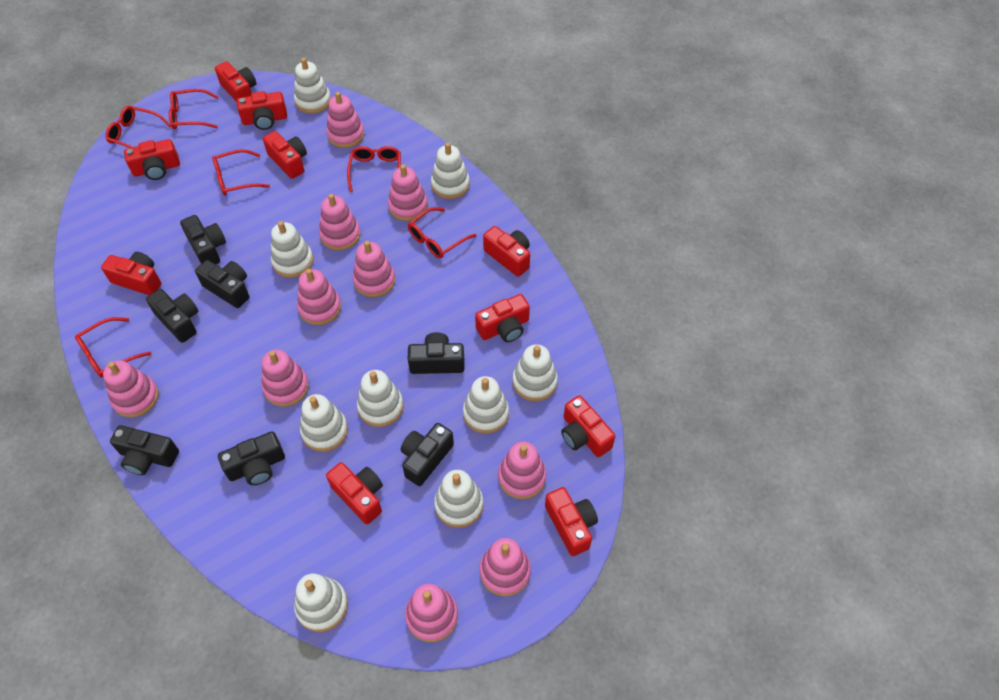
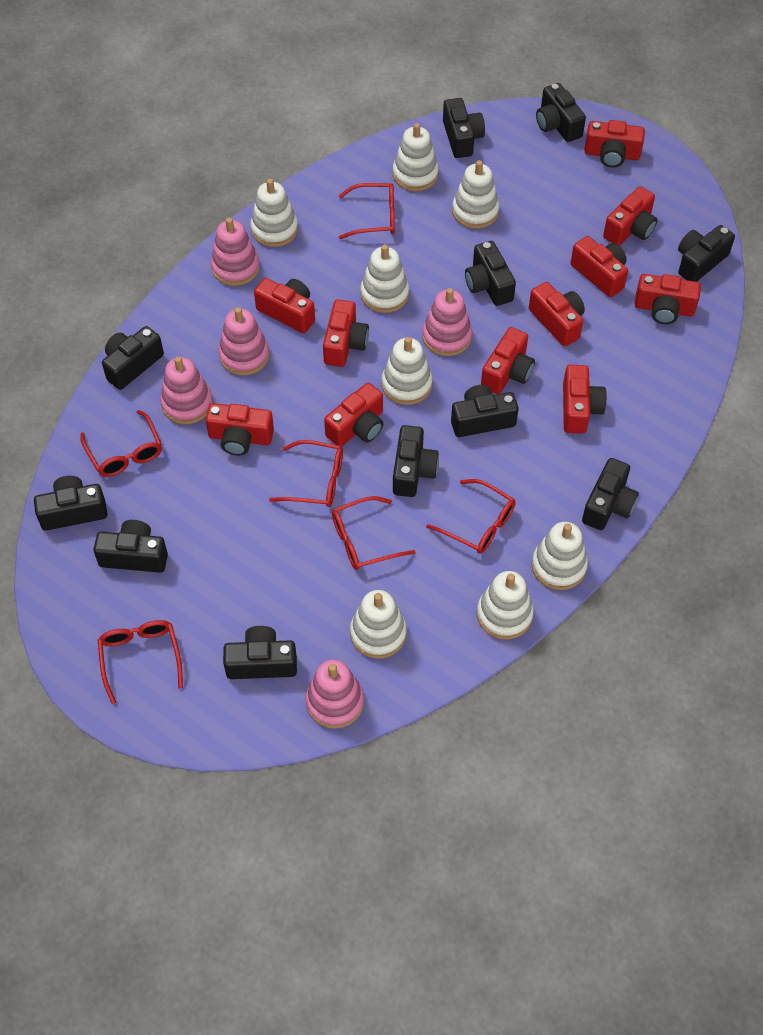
black camera: [110,425,179,475] [146,289,199,343] [180,215,226,264] [195,260,249,308] [218,431,285,485] [401,423,454,486] [408,332,464,374] = 7 -> [34,476,107,531] [93,520,168,573] [102,326,164,390] [223,626,297,679] [393,425,439,497] [443,98,485,158] [451,385,519,437] [465,241,516,306] [536,83,586,142] [582,458,639,530] [678,225,735,282] = 11
pink stacking toy: [103,360,159,418] [262,350,309,407] [297,269,341,325] [319,194,360,250] [326,92,364,148] [353,241,395,297] [388,164,428,221] [405,584,458,642] [480,538,531,596] [498,441,546,499] = 10 -> [160,356,213,424] [211,217,260,286] [219,307,269,375] [306,660,364,729] [422,288,472,356] = 5
red camera: [101,252,161,295] [124,139,180,180] [215,61,256,102] [237,91,287,130] [263,131,307,179] [326,462,383,524] [475,294,530,342] [483,226,530,277] [545,487,598,556] [561,395,615,457] = 10 -> [206,403,274,456] [254,278,315,333] [323,300,369,367] [324,383,384,447] [481,327,535,394] [529,282,585,346] [563,365,607,434] [570,236,628,297] [584,120,645,168] [603,186,657,246] [635,274,701,324] = 11
white stacking toy: [271,221,313,278] [294,58,331,114] [294,574,348,632] [300,394,348,452] [357,370,404,427] [431,142,470,199] [434,470,484,528] [463,376,509,434] [512,344,558,401] = 9 -> [250,179,298,247] [350,590,407,659] [360,245,409,313] [382,337,433,405] [393,123,439,191] [452,160,499,229] [477,571,534,640] [532,522,588,590] = 8

